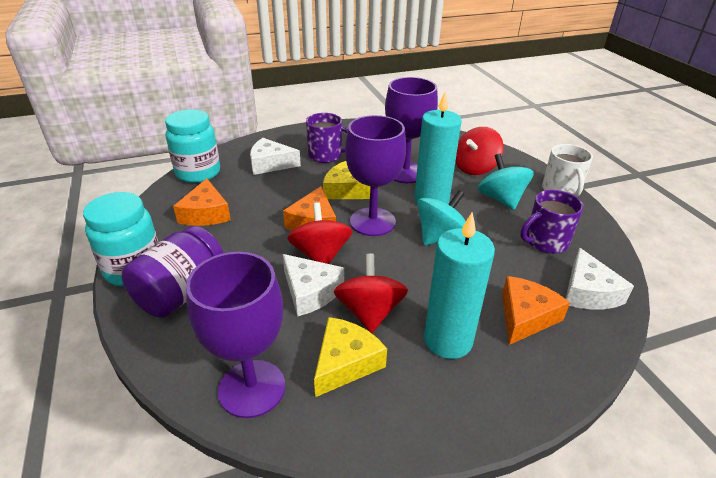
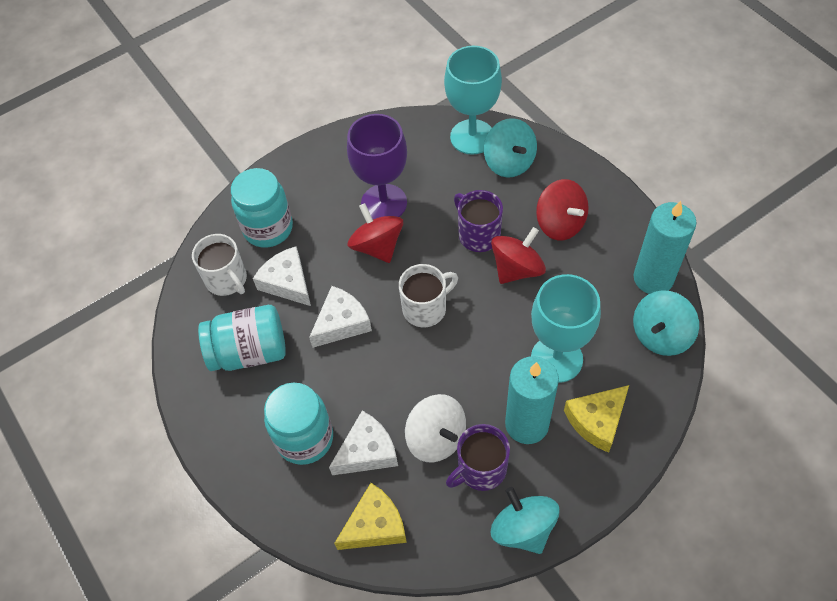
orange cheese: [173,178,231,226] [283,186,336,231] [502,276,570,345] = 3 -> none = 0
purple goblet: [186,252,285,418] [345,115,406,236] [385,77,438,183] = 3 -> [347,114,407,219] = 1
purple jar: [122,226,223,318] = 1 -> none = 0
turquoise goblet: none = 0 -> [444,46,502,155] [531,274,601,383] = 2
turquoise jar: [83,192,159,287] [165,109,220,183] = 2 -> [198,305,286,371] [231,168,293,248] [264,383,333,465] = 3
turquoise spinning top: [417,190,466,246] [478,154,534,210] = 2 -> [484,118,537,177] [491,487,559,554] [633,290,699,356] = 3
white mug: [542,144,593,197] = 1 -> [192,234,247,296] [399,264,458,327] = 2
white spinning top: none = 0 -> [405,394,466,463] = 1

